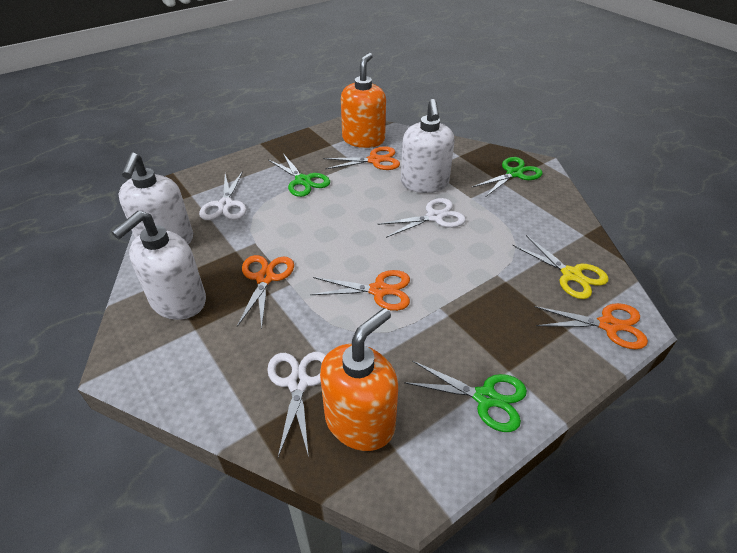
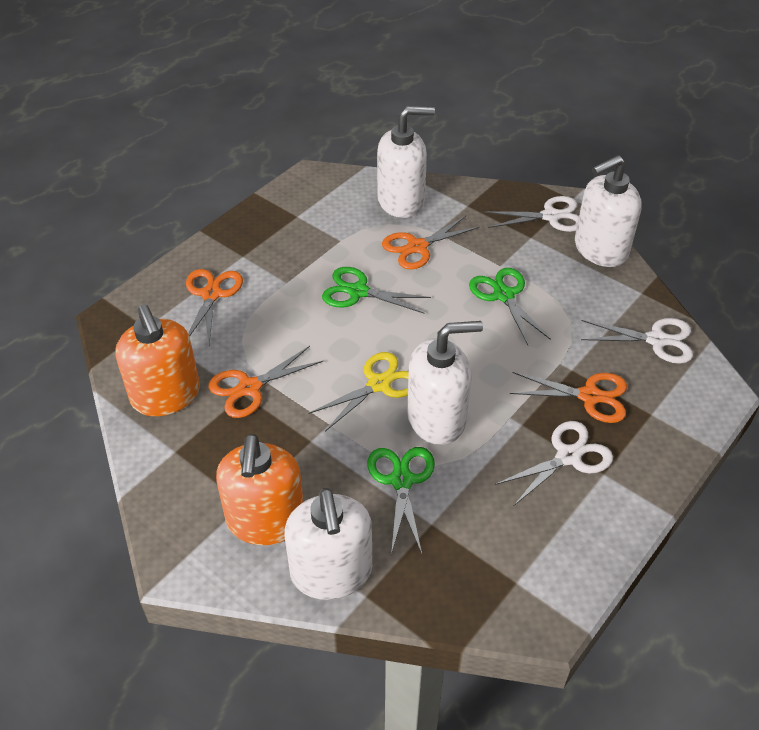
white soap dispenser: [112,211,206,320] [118,152,193,244] [401,99,454,193] = 3 -> [285,488,372,600] [377,106,435,218] [407,321,483,445] [575,155,642,267] = 4

